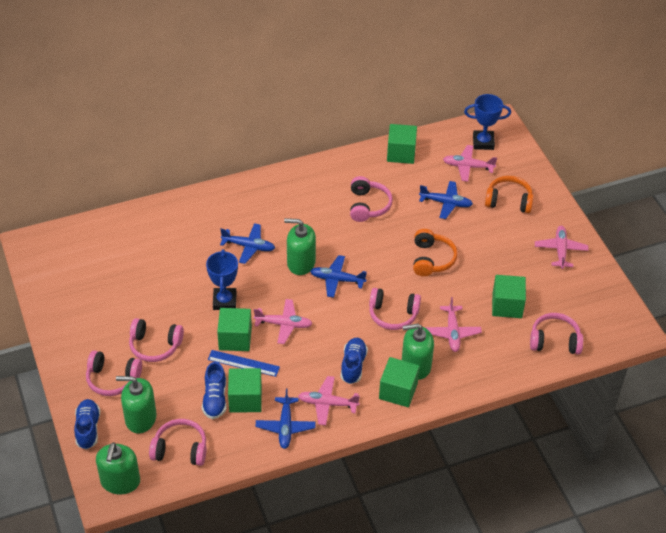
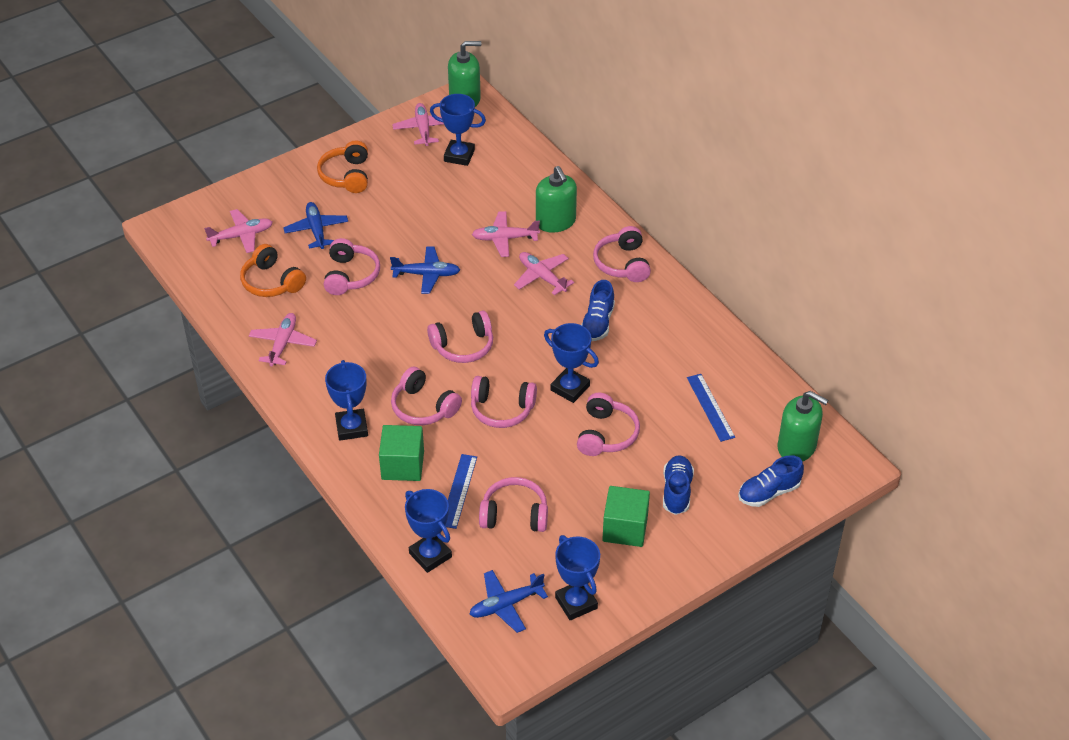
blue plane: [220,223,275,264] [255,388,316,449] [310,255,367,298] [419,181,473,219] = 4 -> [283,202,348,249] [390,246,460,294] [469,570,548,633] = 3
blue ruler: [208,350,280,377] = 1 -> [445,454,477,529] [687,374,735,442] = 2
blue trophy: [206,249,238,310] [464,94,511,150] = 2 -> [325,360,368,441] [405,489,452,573] [430,94,486,166] [544,323,599,403] [555,535,600,620] = 5
green cube: [217,308,252,351] [228,368,262,413] [379,357,420,407] [387,124,417,164] [492,275,526,318] = 5 -> [379,425,424,481] [602,486,650,547] = 2
green soap dispenser: [96,443,140,495] [116,376,157,433] [284,218,316,275] [402,323,434,380] = 4 -> [448,41,481,107] [536,166,577,233] [778,391,828,462] = 3
pink headphones: [86,350,142,396] [129,318,184,362] [149,419,206,466] [350,176,393,222] [369,288,421,330] [530,313,583,354] = 6 -> [324,238,380,295] [391,367,462,425] [427,311,493,363] [471,376,537,428] [479,477,548,532] [577,392,640,456] [593,226,651,282] = 7

